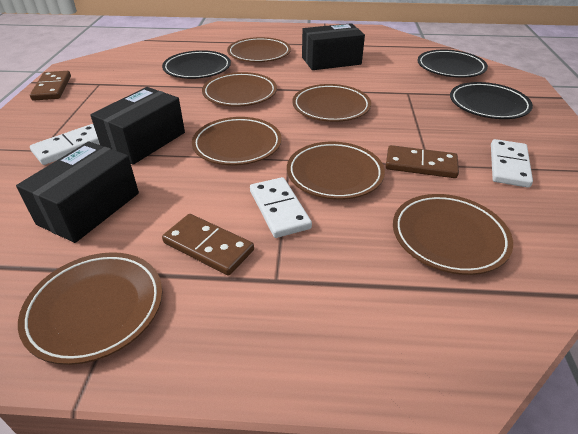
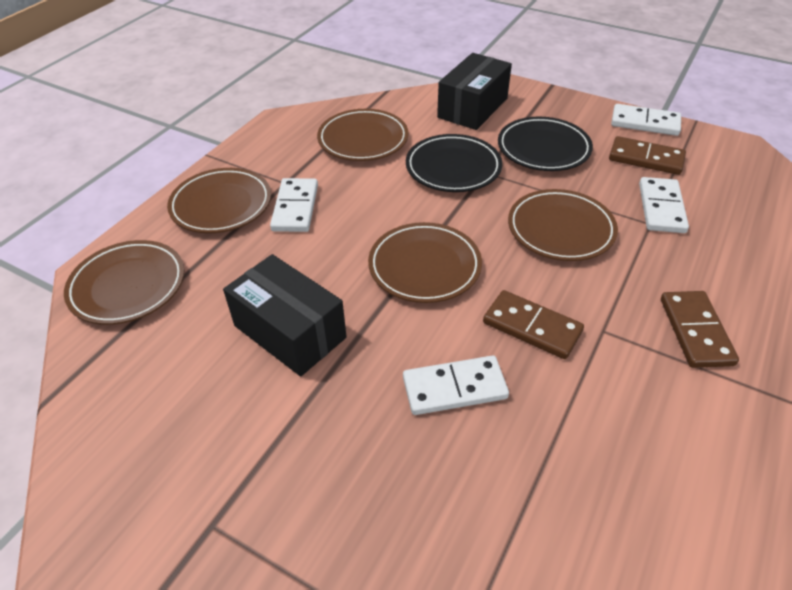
black box: [16,141,139,243] [90,87,185,165] [302,23,365,70] = 3 -> [223,254,347,376] [437,53,512,130] = 2
black plate: [162,50,231,79] [418,50,488,78] [450,82,533,119] = 3 -> [406,134,502,192] [498,117,593,171] = 2
brown plate: [18,252,162,365] [192,117,282,166] [202,72,277,107] [227,37,291,62] [287,142,385,200] [292,84,371,122] [393,194,513,275] = 7 -> [64,240,184,325] [167,168,271,233] [317,109,409,161] [368,222,482,303] [508,189,618,261] = 5
white domino: [30,124,100,165] [250,177,312,238] [491,139,533,188] = 3 -> [270,178,318,232] [403,355,509,415] [611,104,681,136] [639,177,689,233] = 4

